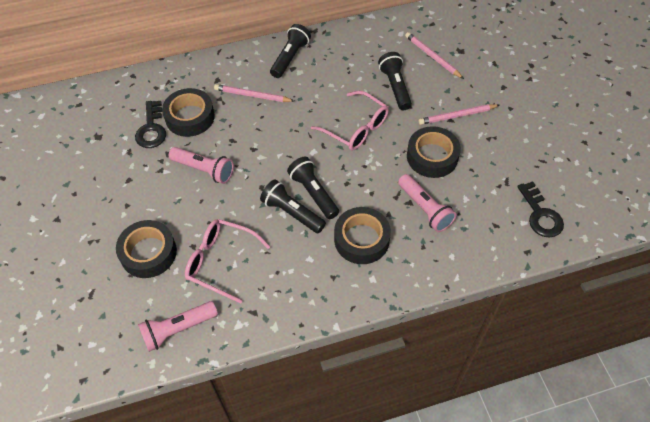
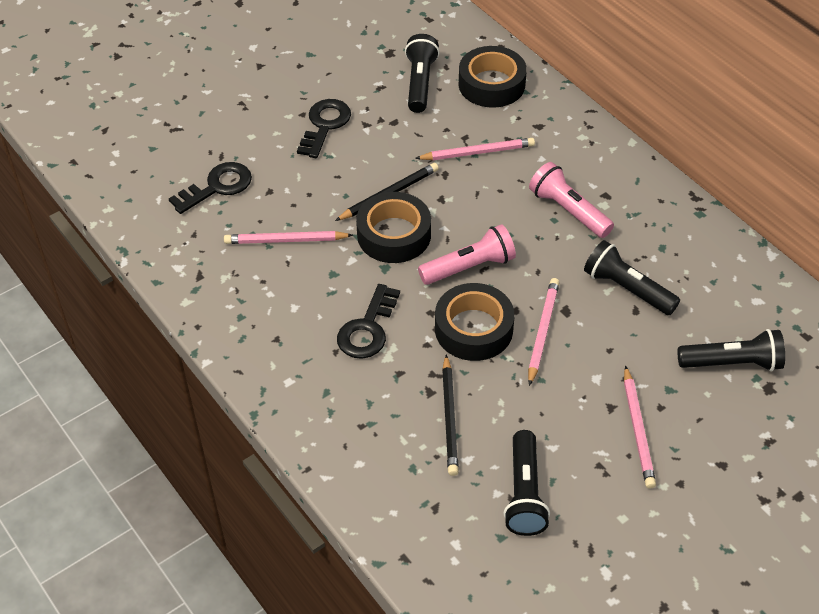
black key: [135,101,166,148] [517,181,564,237] = 2 -> [169,162,252,214] [297,99,351,158] [337,284,400,359] = 3
black pencil: none = 0 -> [335,163,439,221] [442,355,459,476] = 2
black tape: [116,220,177,278] [162,88,215,137] [334,207,391,264] [407,126,461,178] = 4 -> [356,192,431,263] [435,283,515,361] [459,46,527,108] = 3
pink flashlight: [138,301,218,352] [169,147,234,184] [398,174,456,232] = 3 -> [418,224,516,285] [529,162,614,238] = 2
pink glasses: [185,219,270,303] [311,91,389,150] = 2 -> none = 0
pink pencil: [214,84,294,102] [405,32,464,79] [418,104,499,125] = 3 -> [224,231,353,244] [415,138,535,160] [528,278,560,386] [624,365,656,489] = 4

